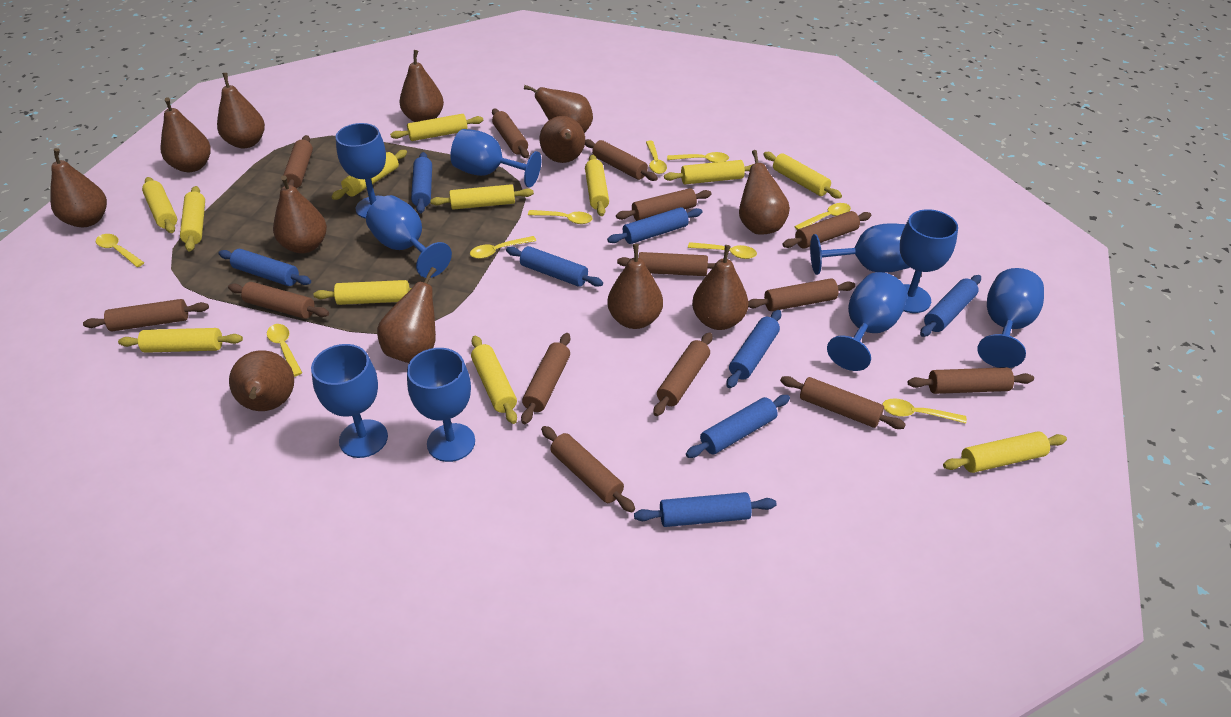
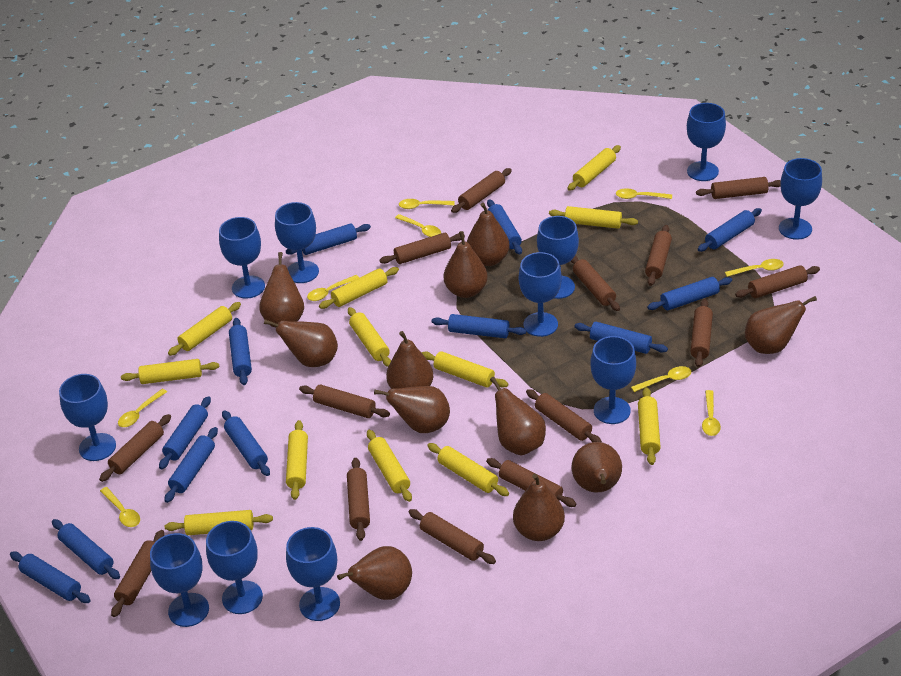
blue goblet: [311,344,388,458] [336,123,386,219] [366,195,452,278] [407,348,475,462] [450,129,541,188] [810,223,910,275] [827,272,907,371] [900,209,958,313] [977,268,1044,368] = 9 -> [59,374,116,461] [150,533,209,627] [206,521,263,614] [219,217,265,299] [275,202,319,283] [286,527,340,621] [519,252,562,337] [537,216,579,299] [590,336,636,424] [687,103,726,181] [779,158,822,240] = 11
blue rolling pin: [219,249,311,286] [411,152,432,214] [506,246,603,287] [607,207,702,244] [634,492,776,527] [686,395,790,458] [726,310,781,388] [920,275,981,337] = 8 -> [10,552,91,603] [52,519,120,579] [159,396,211,469] [164,427,218,503] [222,410,270,476] [229,318,252,385] [286,223,371,255] [431,314,526,338] [487,199,522,255] [574,322,668,354] [647,277,732,310] [698,208,762,252] = 12
brown pear: [50,148,107,227] [160,97,211,172] [217,73,265,148] [229,350,294,411] [273,175,327,253] [377,267,436,363] [400,50,444,122] [524,85,593,133] [539,116,585,163] [607,244,663,329] [692,245,748,330] [739,150,790,235] = 12 -> [259,252,304,327] [264,320,338,367] [337,546,412,600] [374,386,450,433] [386,331,434,389] [444,231,488,298] [467,203,510,266] [490,377,546,455] [513,474,565,541] [572,442,622,493] [745,296,817,354] = 11

